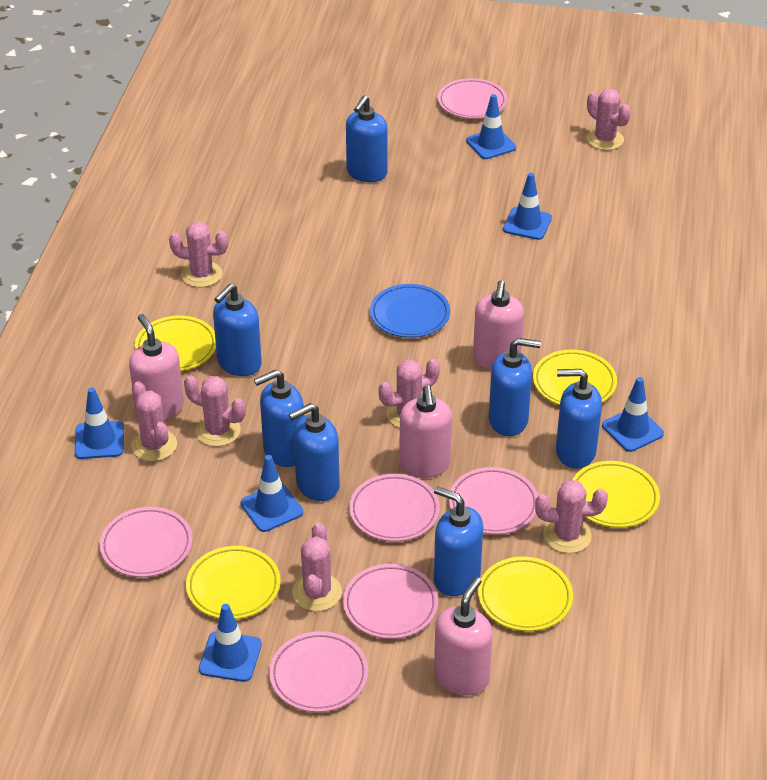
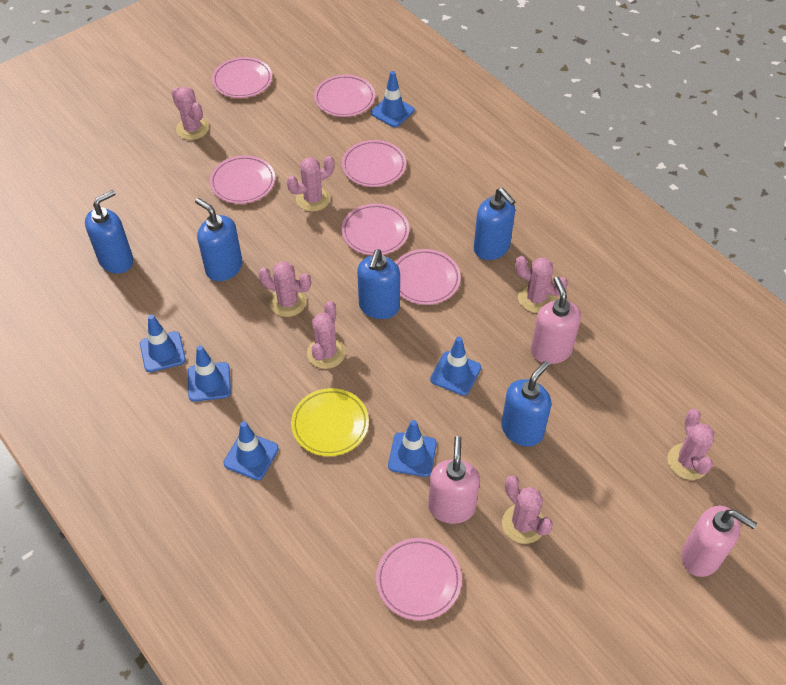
blue plate: [370,284,450,338] = 1 -> none = 0
blue soap dispenser: [213,283,262,376] [254,370,304,467] [289,403,340,501] [346,95,388,182] [434,486,483,596] [489,338,541,436] [556,369,602,468] = 7 -> [85,190,133,274] [195,198,243,281] [357,249,400,319] [474,188,516,260] [501,361,551,446] = 5
pink plate: [100,507,193,577] [269,631,368,712] [343,564,438,639] [349,474,440,542] [438,78,507,119] [449,467,538,535] = 6 -> [210,155,275,204] [212,57,272,98] [314,75,375,117] [341,203,409,255] [342,140,406,187] [376,538,462,620] [395,249,461,305] = 7
pink soap dispenser: [129,314,184,420] [399,385,452,478] [434,577,493,695] [473,280,524,370] = 4 -> [428,436,480,524] [531,277,581,364] [681,506,757,577] = 3
yellow plate: [135,316,216,371] [186,546,281,619] [478,557,573,631] [533,350,617,405] [572,461,660,528] = 5 -> [291,388,369,456] = 1

